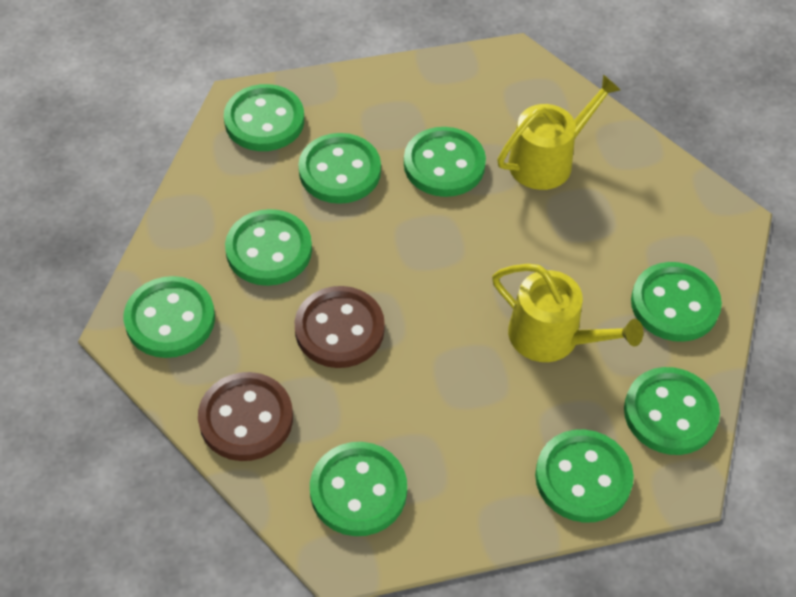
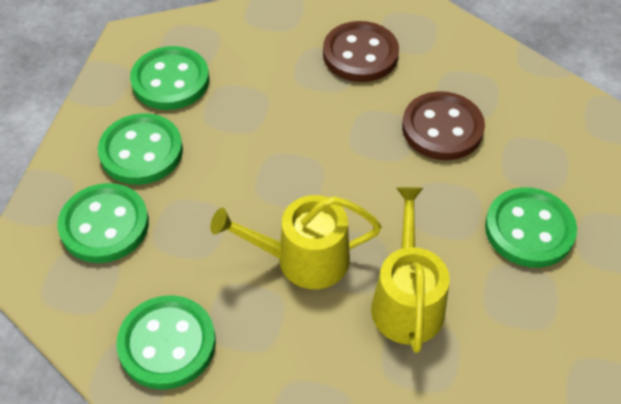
green button: [124,276,215,358] [224,84,304,151] [225,209,312,286] [298,133,381,204] [310,442,407,536] [404,127,486,197] [535,429,634,523] [624,367,720,455] [631,262,722,342] = 9 -> [57,183,149,263] [98,113,183,185] [116,295,216,390] [130,46,209,110] [485,187,577,268] = 5

